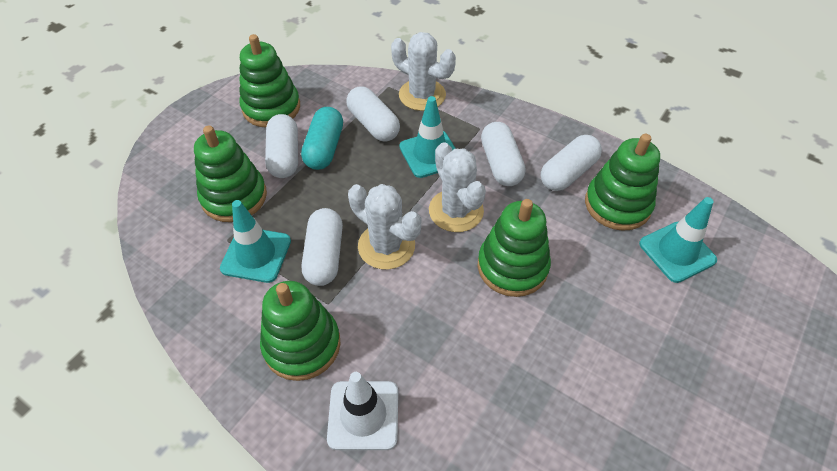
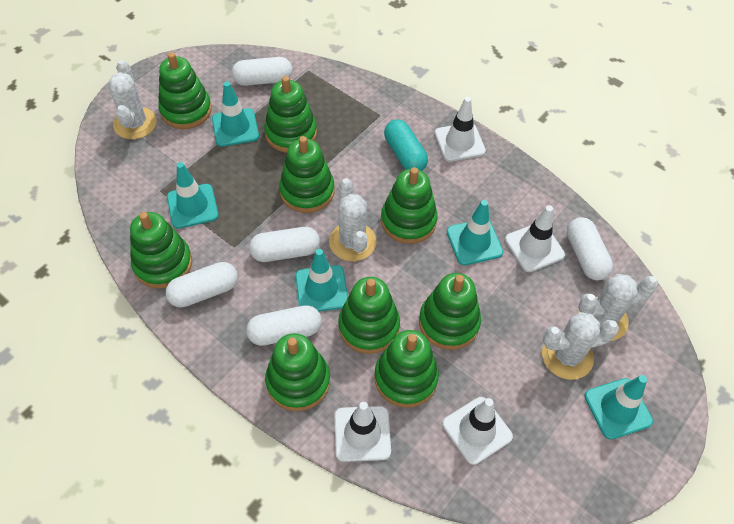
green stacking toy: [194,125,267,222] [239,34,300,127] [260,281,341,381] [478,199,551,297] [585,134,660,231] = 5 -> [130,212,192,289] [158,52,212,129] [264,76,317,153] [265,333,330,411] [279,136,334,213] [338,277,400,354] [375,330,439,408] [381,167,438,244] [419,273,481,350] = 9
turquoise traffic cone: [220,200,291,283] [399,96,456,178] [639,197,717,283] = 3 -> [167,162,219,229] [212,81,259,147] [295,249,348,312] [447,200,503,265] [584,375,653,440] = 5
white cactus: [348,184,421,269] [391,32,456,111] [429,142,486,232] = 3 -> [108,60,157,139] [329,178,376,262] [542,312,619,380] [578,274,658,341] = 4
white traffic cone: [327,372,398,450] = 1 -> [335,402,391,462] [435,97,486,162] [442,397,513,465] [505,205,565,272] = 4

